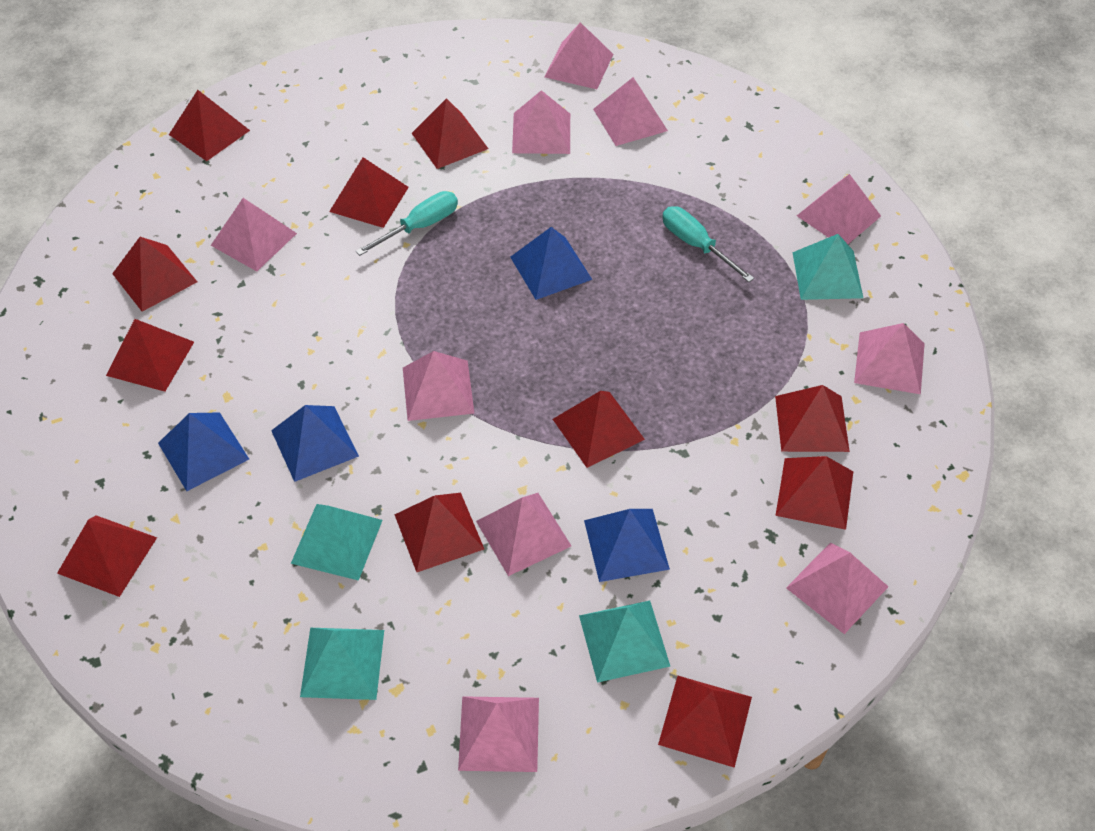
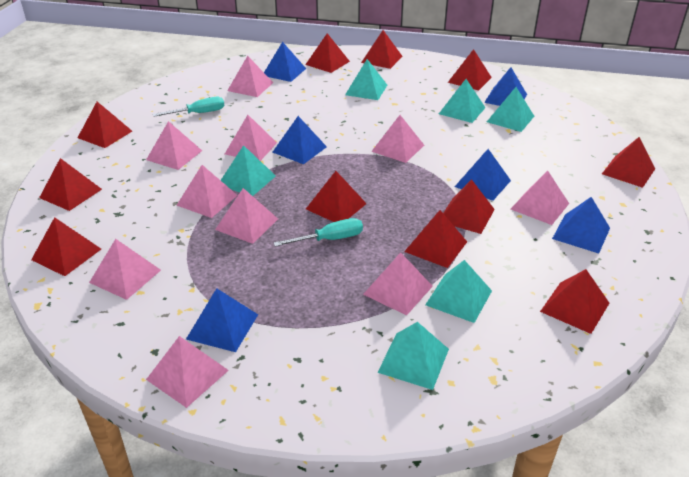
blue pyramid: [158,412,249,491] [271,405,359,482] [510,227,592,300] [584,509,670,582] = 4 -> [186,288,258,352] [264,42,306,82] [273,116,327,164] [455,149,511,201] [484,67,527,106] [552,197,610,254] = 6
turquoise pyramid: [291,504,383,581] [300,628,384,700] [579,601,671,683] [792,234,863,300] = 4 -> [221,145,276,196] [345,59,387,100] [377,322,449,390] [425,260,492,323] [439,79,486,123] [487,87,534,132] = 6

